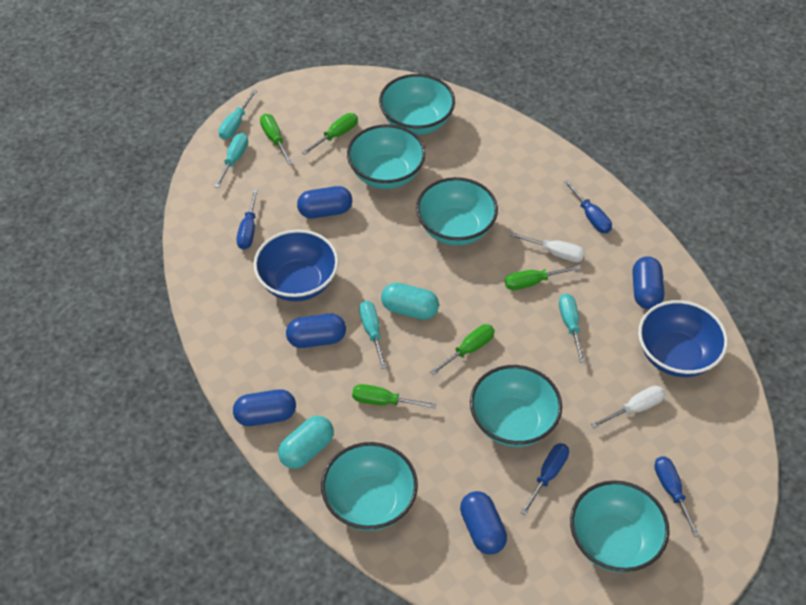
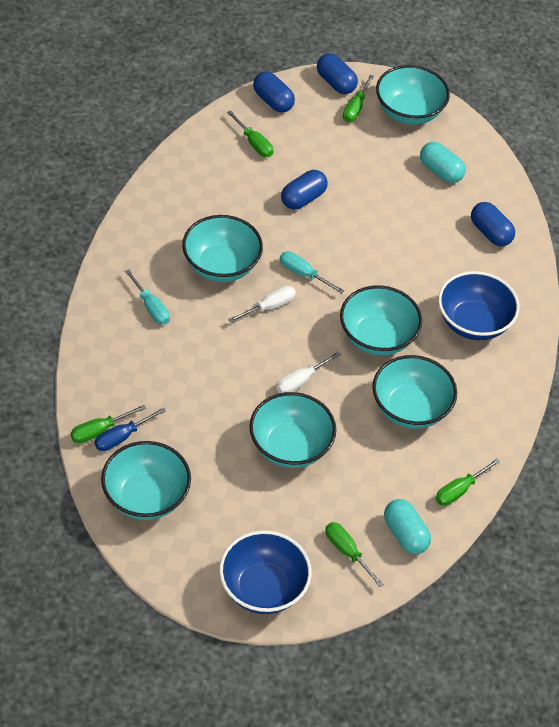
blue capsule: [233,389,296,426] [286,314,346,348] [297,186,352,218] [460,491,507,555] [633,256,664,309] = 5 -> [253,71,295,113] [281,170,327,210] [317,53,358,94] [471,202,515,246] = 4
blue screwdriver: [237,189,258,250] [520,443,569,515] [564,180,612,233] [654,456,700,537] = 4 -> [95,407,166,451] = 1
turquoise screwdriver: [214,133,248,188] [219,89,257,139] [359,301,387,369] [559,293,585,363] = 4 -> [125,269,170,325] [280,251,344,294] = 2

